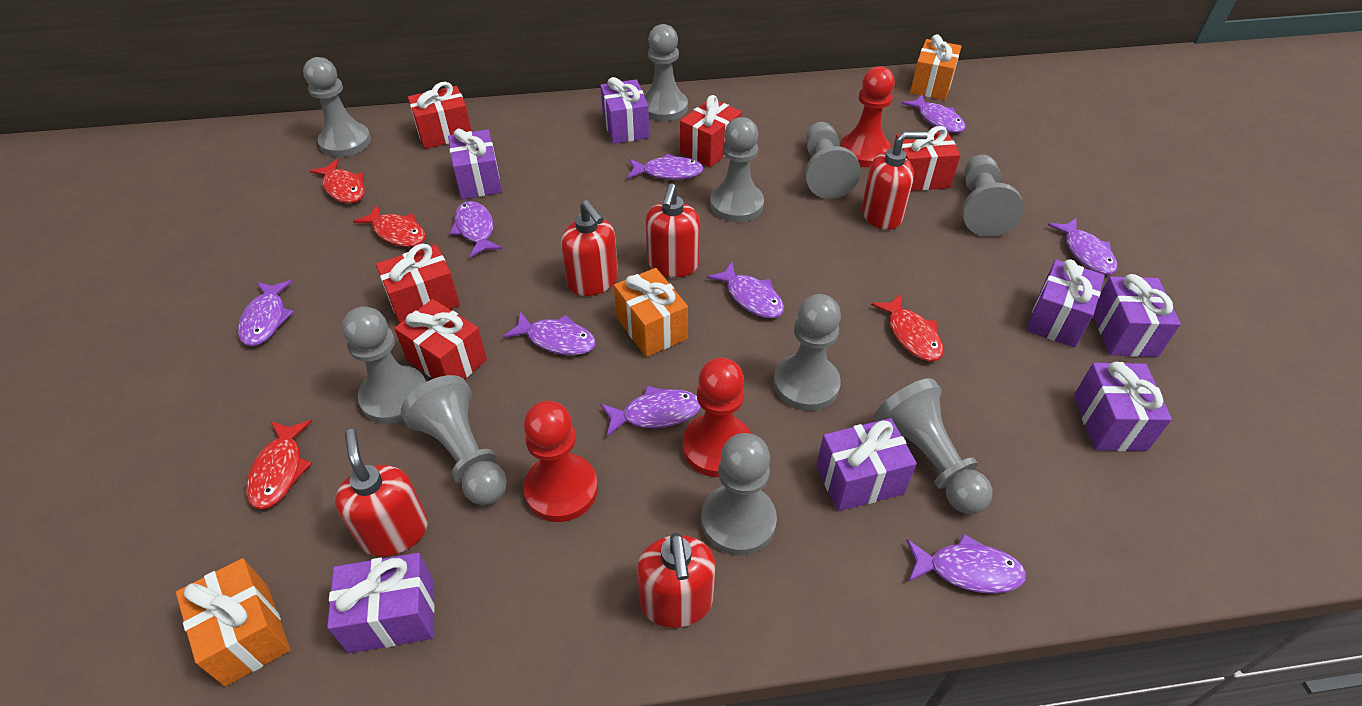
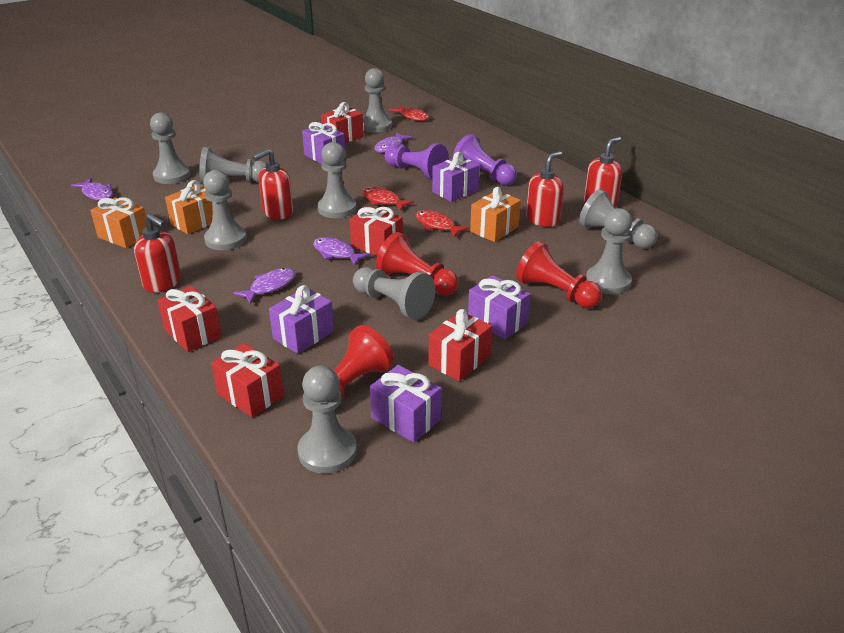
grey pawn: [303,57,371,157] [342,307,426,424] [401,375,507,505] [644,24,688,121] [701,433,777,555] [710,117,764,222] [773,294,841,411] [805,122,861,199] [874,378,992,514] [962,154,1024,237] = 10 -> [150,112,190,184] [199,147,266,184] [203,170,247,250] [298,365,357,474] [317,142,356,218] [353,267,435,320] [363,68,392,133] [579,189,657,249] [586,208,632,294] = 9
purple fish: [238,280,294,346] [450,201,503,258] [503,312,596,355] [600,386,701,437] [627,154,704,180] [707,262,784,318] [902,95,966,133] [906,533,1026,593] [1048,218,1118,275] = 9 -> [71,178,113,200] [233,268,296,304] [313,237,371,266] [375,132,412,153] = 4
purple gift: [327,553,435,653] [448,128,502,199] [600,77,649,144] [816,418,917,511] [1027,259,1105,348] [1074,362,1172,451] [1094,274,1181,357] = 7 -> [269,285,334,354] [302,122,346,164] [370,365,442,443] [432,152,480,202] [468,275,530,339] = 5
purple pawn: none = 0 -> [385,143,449,180] [452,134,517,185] = 2
red fish: [246,420,312,509] [310,159,365,203] [353,204,426,247] [871,294,944,362] = 4 -> [362,187,414,211] [389,105,429,121] [416,210,470,238] = 3
red soap dispenser: [335,429,428,557] [561,200,618,296] [637,533,715,628] [646,183,700,277] [862,131,928,230] = 5 -> [134,213,181,292] [253,149,293,219] [526,151,564,227] [584,137,622,208] = 4

